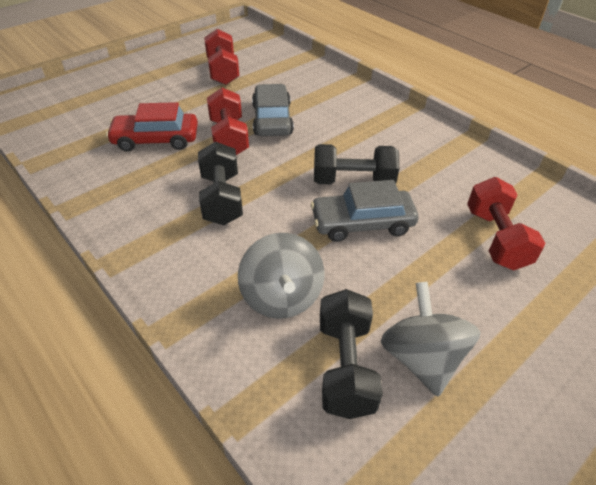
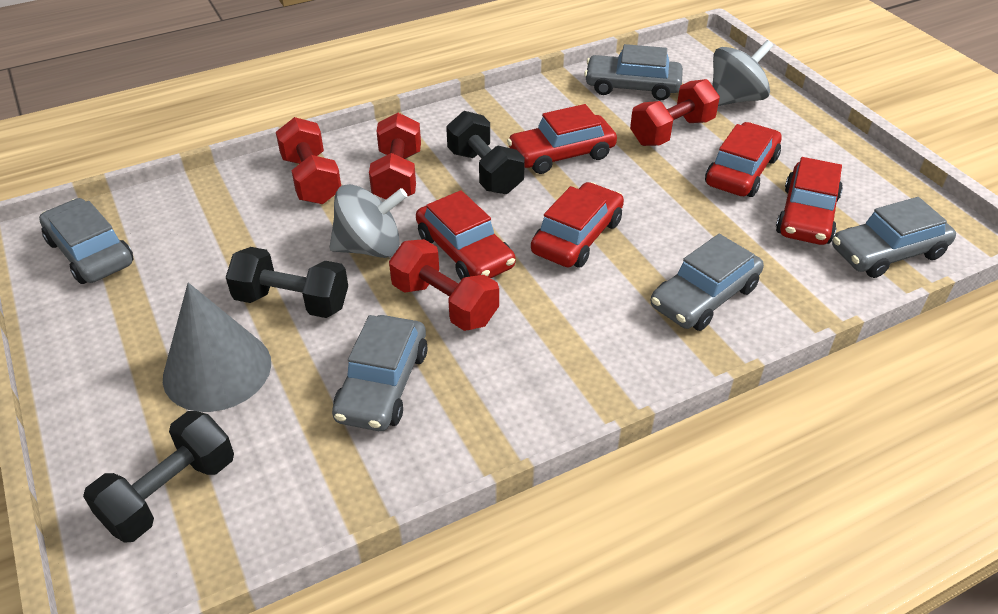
grey car: [252,84,294,136] [311,180,419,242] = 2 -> [39,198,133,284] [332,315,428,431] [584,44,683,100] [651,234,764,331] [832,197,956,278] = 5
grey cone: none = 0 -> [163,283,271,412] = 1
red car: [106,102,198,152] = 1 -> [416,190,516,280] [507,104,617,174] [531,182,624,267] [705,122,782,197] [776,157,843,245] = 5
red dumbbell: [204,29,239,85] [207,88,249,155] [467,177,545,270] = 3 -> [276,117,341,204] [369,113,421,200] [389,239,499,331] [630,79,720,146] = 4

